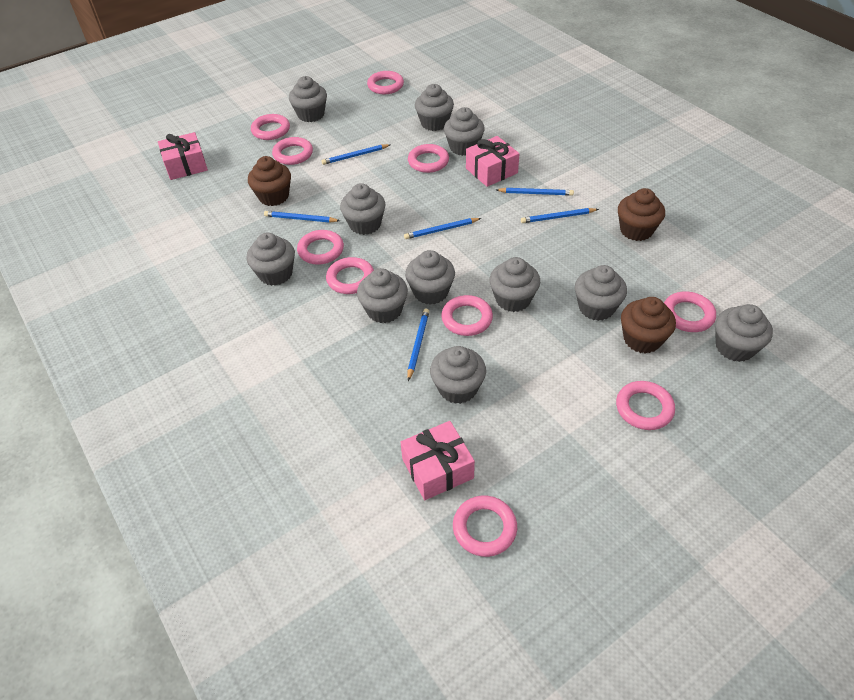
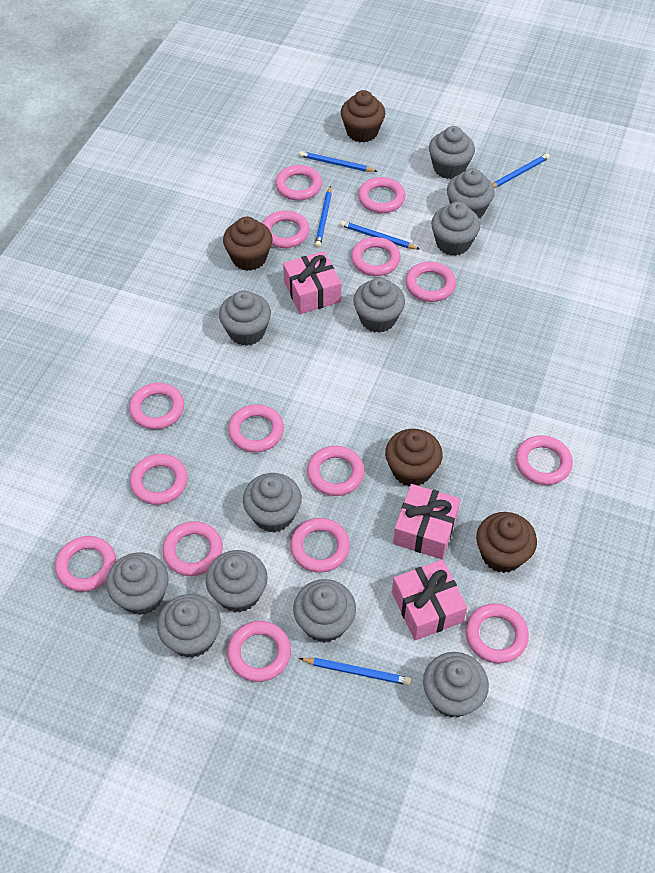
blue pencil: [264,211,340,223] [321,144,390,165] [404,218,481,239] [408,309,429,381] [496,188,574,196] [521,208,599,223] = 6 -> [299,151,378,172] [299,658,411,686] [315,186,332,248] [340,220,419,249] [493,153,550,188] = 5
brown cupcake: [248,156,291,206] [618,188,665,241] [621,297,676,354] = 3 -> [223,217,273,271] [341,90,385,142] [385,429,443,486] [476,512,537,573] = 4
pink ring: [251,114,290,140] [272,137,313,165] [297,230,344,265] [326,257,374,294] [367,71,404,94] [408,144,449,173] [441,295,493,336] [453,496,517,557] [616,381,675,430] [664,292,716,332] = 10 -> [55,536,116,592] [129,383,184,429] [130,454,188,505] [163,521,223,576] [227,621,291,682] [228,404,284,452] [263,210,309,248] [275,165,322,201] [290,518,350,573] [307,446,364,496] [351,237,401,276] [358,177,405,213] [405,262,456,302] [465,603,529,663] [515,435,573,485] = 15

